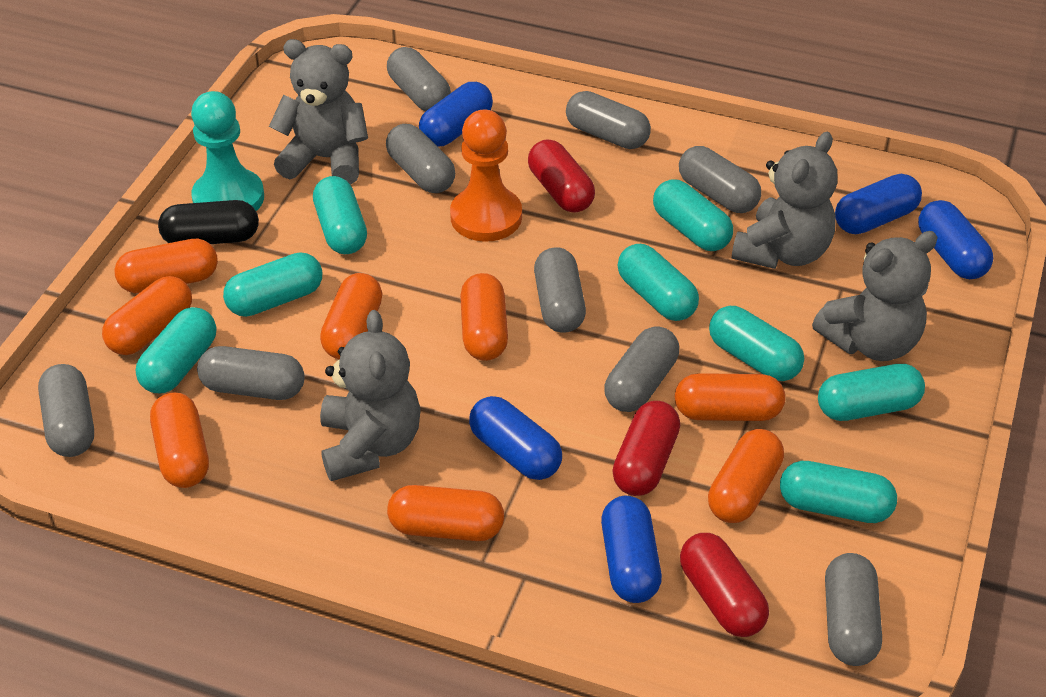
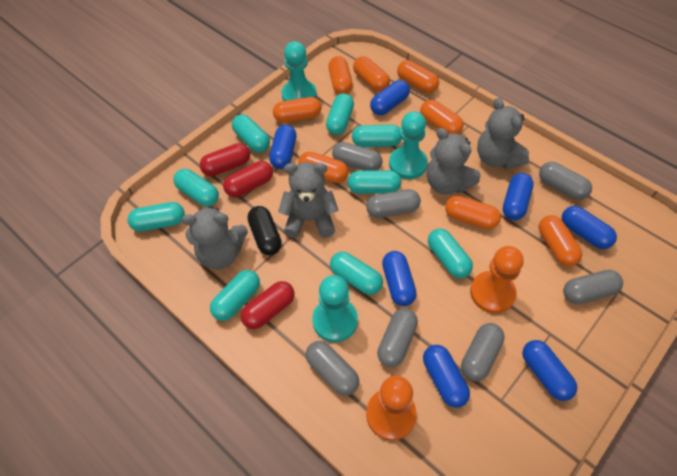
blue capsule: [419,82,493,146] [469,396,562,480] [601,496,662,603] [835,174,922,234] [918,200,993,279] = 5 -> [269,125,297,169] [370,80,410,115] [382,251,417,306] [423,345,470,408] [503,173,534,220] [522,340,577,401] [562,206,617,249] = 7
grey capsule: [38,364,94,457] [197,346,305,400] [386,124,455,193] [387,47,451,111] [534,247,586,333] [566,91,651,149] [604,326,679,412] [679,146,761,213] [825,553,882,666] = 9 -> [306,341,359,396] [332,142,383,171] [366,189,421,218] [377,308,418,367] [461,323,505,381] [539,162,592,200] [563,270,623,304] = 7
orange pawn: [450,110,522,242] = 1 -> [366,376,417,441] [470,246,524,314] = 2
turquoise capsule: [136,307,216,393] [223,252,322,317] [313,176,367,254] [618,244,699,321] [653,179,733,251] [709,306,804,381] [780,461,897,523] [818,364,925,421] = 8 -> [128,202,185,232] [173,169,219,206] [210,270,260,321] [232,114,270,153] [326,93,354,135] [330,252,383,295] [348,170,401,194] [352,124,402,147] [428,229,473,278] = 9
turquoise pawn: [191,91,264,211] = 1 -> [282,41,317,101] [312,275,358,342] [389,111,428,179] = 3

